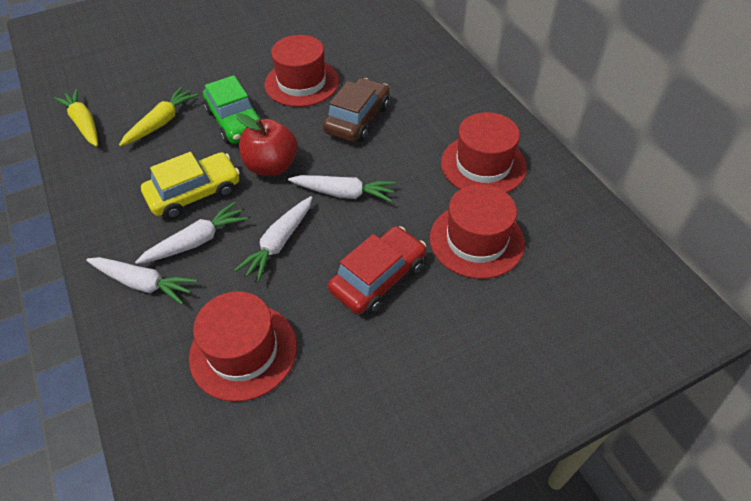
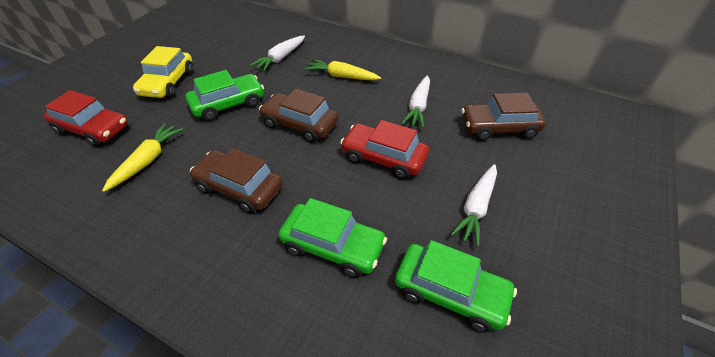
brown car: [323,78,390,142] = 1 -> [190,148,283,213] [259,89,339,143] [461,93,546,141] = 3
green car: [203,75,262,144] = 1 -> [185,70,264,121] [278,198,387,278] [395,240,517,332] = 3
red apple: [236,113,297,176] = 1 -> none = 0
red car: [328,226,426,314] = 1 -> [44,90,128,147] [340,120,429,179] = 2
red hat: [189,291,297,402] [264,35,339,107] [430,184,525,279] [441,112,527,193] = 4 -> none = 0
white carrot: [86,257,197,305] [135,202,248,264] [235,196,313,282] [288,175,396,202] = 4 -> [250,36,305,72] [402,75,430,128] [450,164,497,247] = 3

